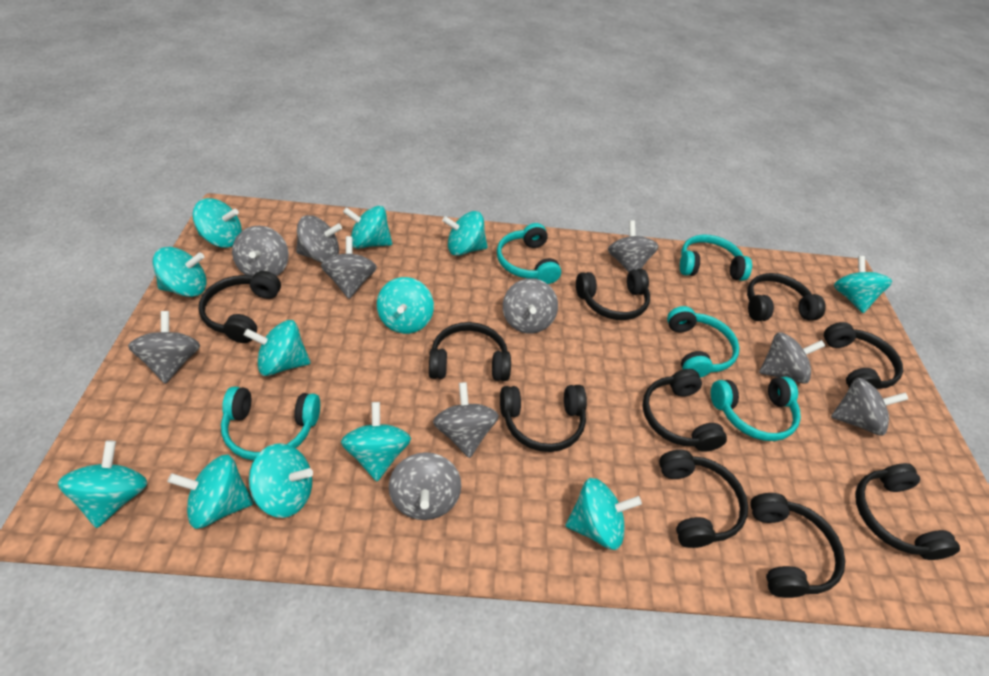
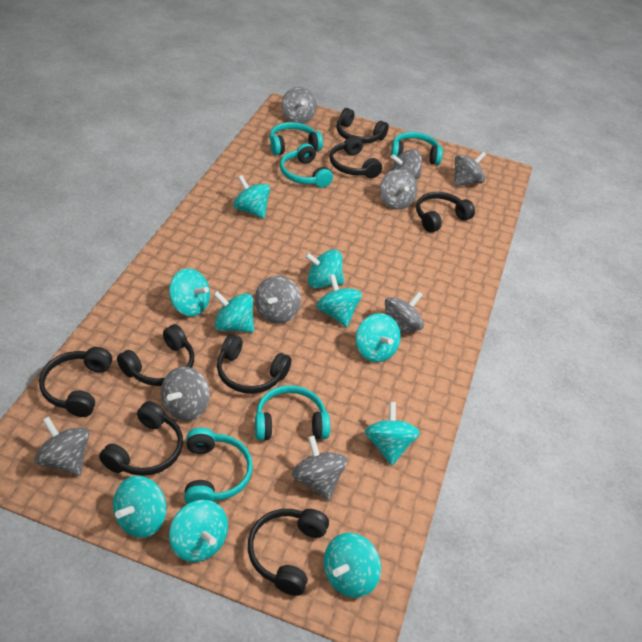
black headphones: [198,271,281,343] [429,322,511,381] [500,385,587,452] [576,269,650,320] [642,369,727,452] [659,450,748,548] [747,273,826,321] [750,493,845,598] [824,322,903,389] [855,463,960,560] = 10 -> [39,347,112,417] [99,401,183,476] [117,324,194,386] [217,334,291,394] [248,509,329,596] [330,136,382,178] [336,108,389,144] [416,192,475,233] = 8
grey spinning top: [128,311,200,384] [232,226,289,276] [296,215,342,263] [321,236,377,299] [389,452,461,520] [433,382,499,458] [503,278,558,334] [608,220,659,272] [759,332,825,384] [831,378,908,436] = 10 -> [34,416,89,476] [161,367,210,421] [255,276,301,324] [281,87,317,124] [292,436,347,500] [380,169,418,210] [385,291,424,333] [391,149,422,180] [454,152,486,186] = 9
turquoise spinning top: [58,440,147,528] [152,247,207,297] [167,455,254,529] [192,198,242,248] [244,320,311,376] [249,443,313,518] [341,402,411,481] [343,206,392,249] [377,277,434,334] [442,211,488,256] [565,478,642,550] [834,256,892,313] = 12 -> [113,476,167,538] [169,268,210,317] [169,500,228,562] [213,291,254,333] [233,175,270,219] [305,249,344,289] [316,274,362,327] [324,533,381,598] [356,313,401,362] [365,402,420,465] = 10

